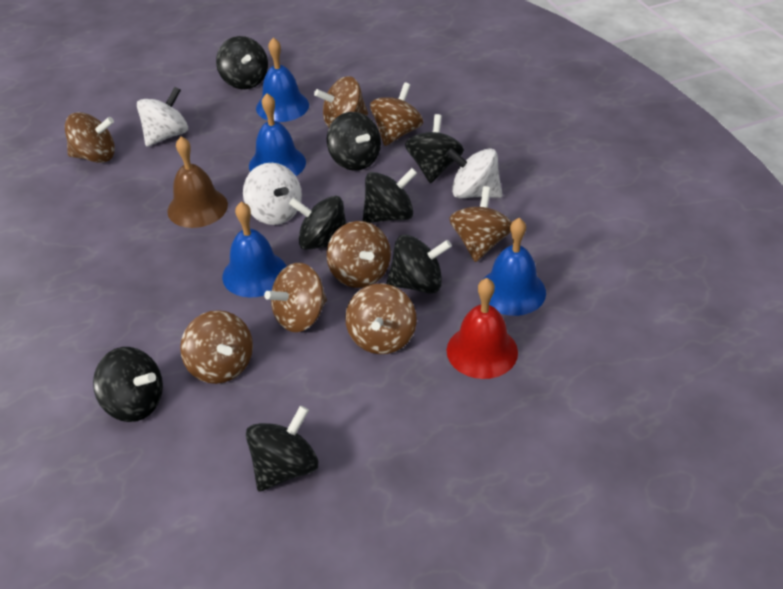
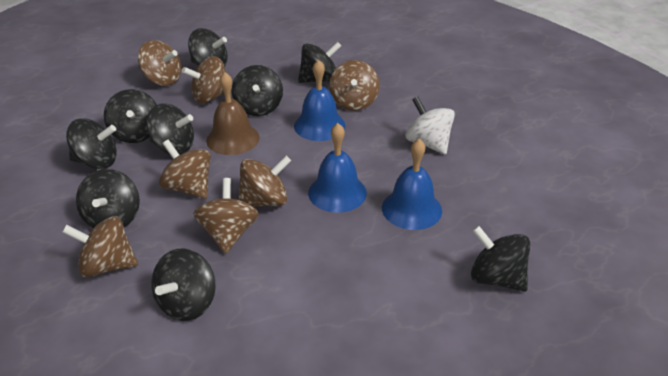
black spinning top: [93,347,163,422] [216,36,268,89] [246,406,318,492] [289,196,347,250] [327,112,381,171] [363,168,417,223] [386,235,452,294] [405,114,464,183] = 8 -> [66,118,117,169] [76,169,140,228] [104,89,157,143] [146,103,194,155] [151,248,216,321] [188,28,228,67] [232,65,283,116] [298,42,341,83] [471,225,530,292] = 9
blue bell: [222,202,287,298] [249,93,306,176] [256,37,309,122] [483,218,546,316] = 4 -> [294,59,345,141] [308,123,367,213] [382,139,442,230] = 3
brown spinning top: [65,112,115,163] [180,310,253,384] [264,263,327,332] [314,76,368,127] [327,221,391,288] [345,283,417,354] [370,82,423,146] [449,186,512,262] = 8 -> [62,216,138,278] [138,40,181,86] [159,140,211,199] [182,56,232,104] [193,178,259,254] [238,156,291,207] [329,60,380,111] = 7
red bell: [447,278,518,379] = 1 -> none = 0
white spinning top: [137,87,188,147] [243,163,302,225] [446,148,502,198] = 3 -> [405,96,455,154] = 1

